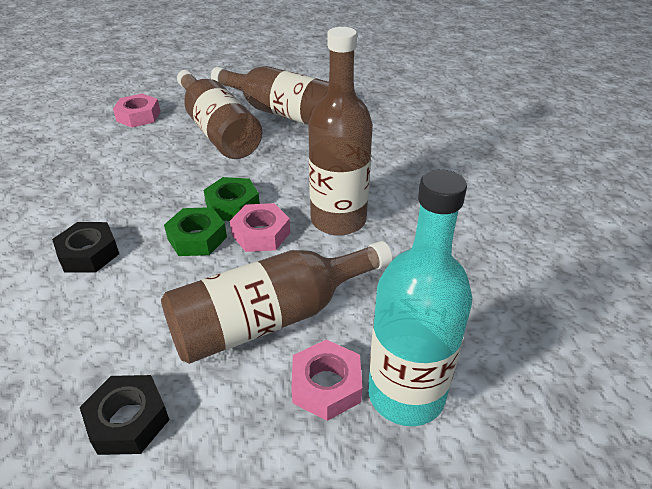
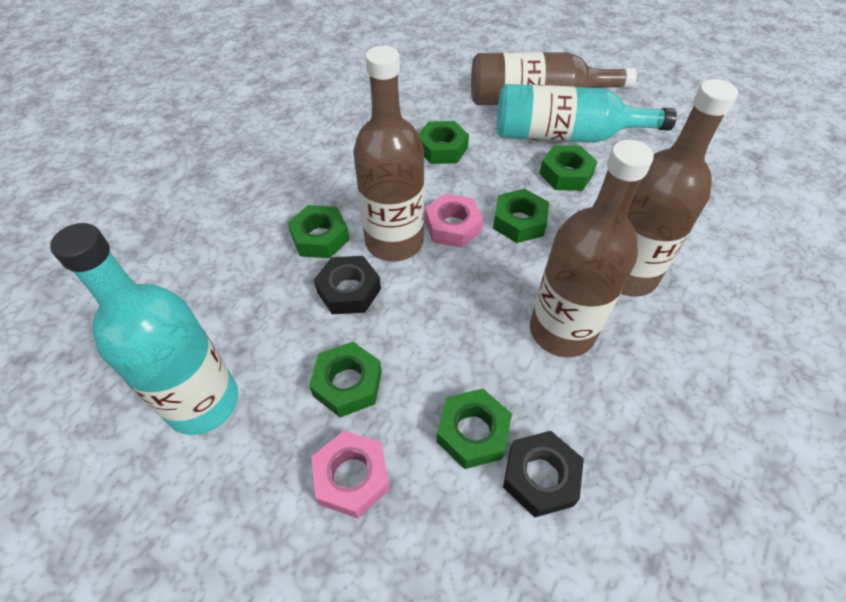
green nut: [164,207,227,256] [203,177,260,221] = 2 -> [288,205,349,258] [309,342,382,417] [418,121,469,164] [436,388,512,469] [493,189,549,243] [539,145,598,191] = 6
pink nut: [113,94,161,127] [230,203,291,252] [291,340,362,421] = 3 -> [311,430,390,518] [425,193,483,248] = 2
turquoise bottle: [368,169,472,426] = 1 -> [50,223,239,435] [497,84,677,143] = 2

